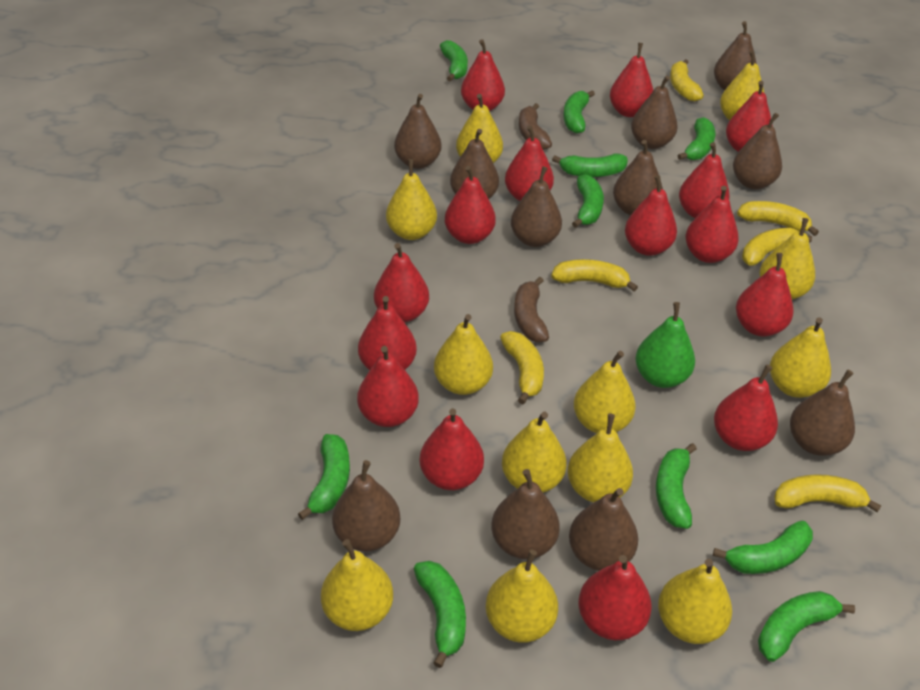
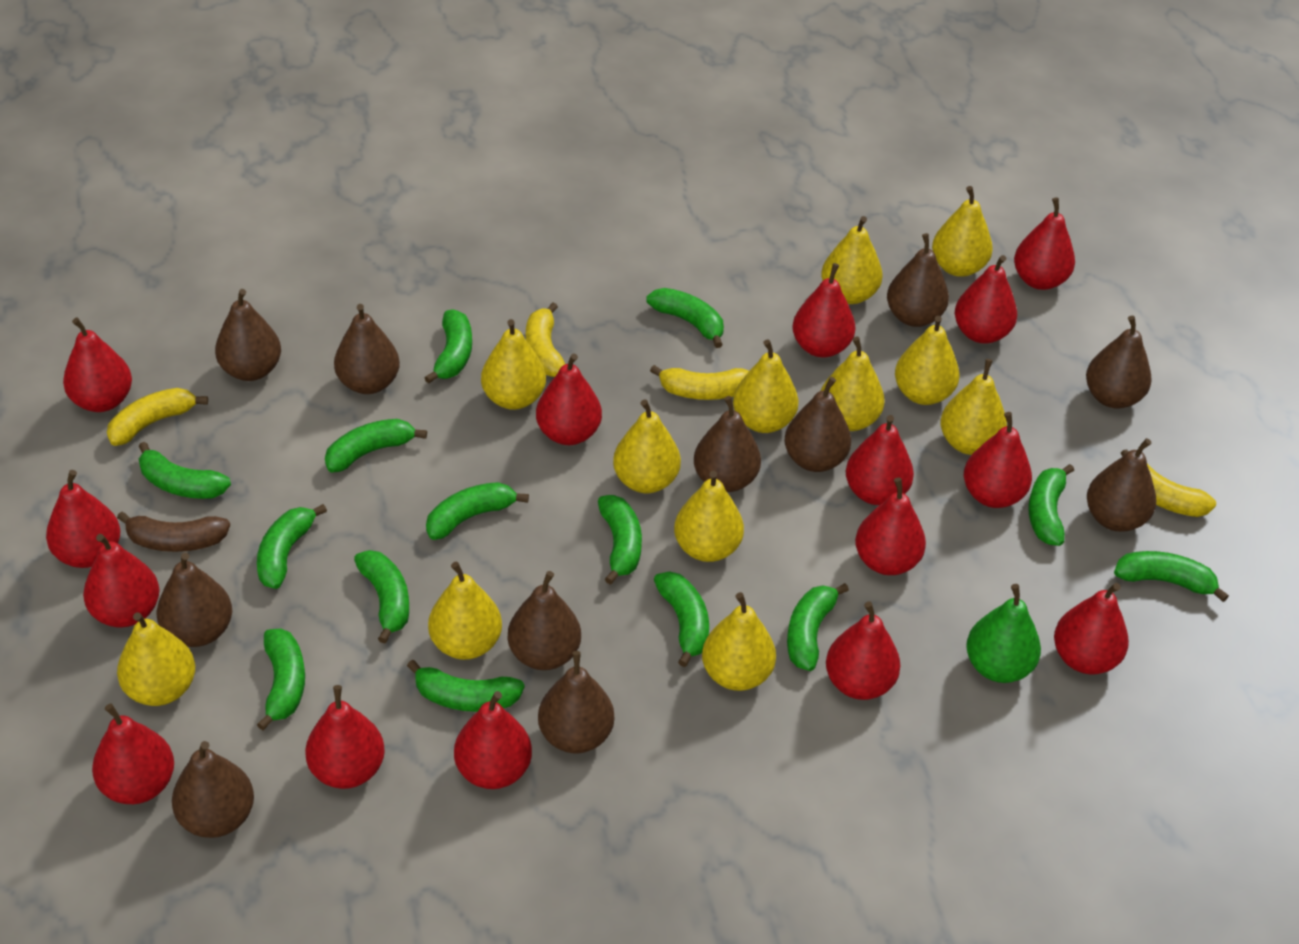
brown banana: [514,277,549,342] [519,103,552,150] = 2 -> [117,512,230,552] = 1
green banana: [298,434,350,520] [414,561,466,668] [440,40,468,81] [552,153,628,177] [563,91,595,134] [572,174,604,228] [656,443,697,529] [677,117,715,160] [713,521,813,574] [758,591,855,662] = 10 -> [139,442,231,499] [257,504,327,589] [257,628,305,730] [325,419,427,473] [354,550,409,644] [407,660,524,712] [425,309,472,384] [426,482,529,540] [598,495,642,585] [646,288,724,348] [654,571,709,667] [787,583,849,671] [1028,464,1074,546] [1114,551,1229,602] = 14
yellow banana: [500,331,544,404] [551,259,638,291] [670,59,704,101] [737,201,819,236] [742,228,812,266] [774,474,882,512] = 6 -> [107,388,208,446] [526,302,565,377] [650,365,749,400] [1121,450,1216,517] = 4

